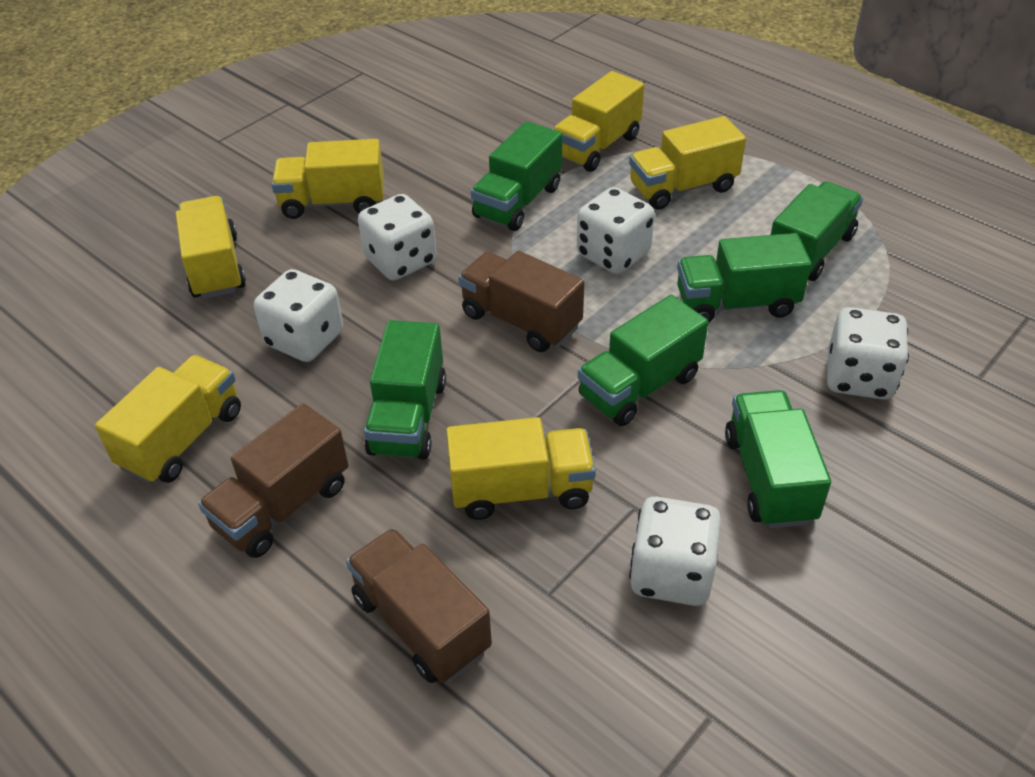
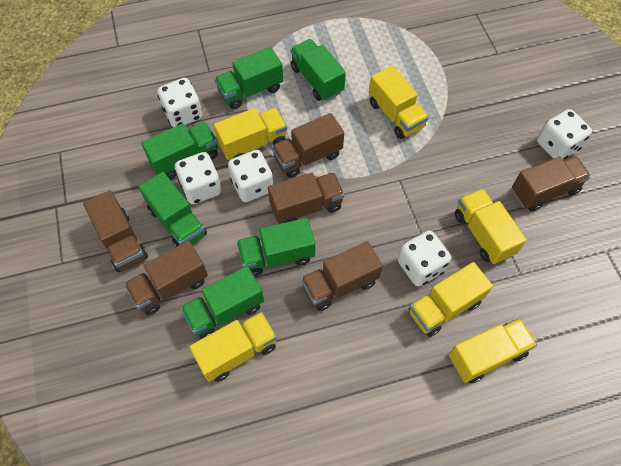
brown truck: [198,403,348,558] [346,528,492,683] [458,251,584,352] = 3 -> [83,190,148,272] [124,241,208,315] [268,173,344,224] [272,113,344,178] [301,241,383,311] [512,156,591,212] = 6

